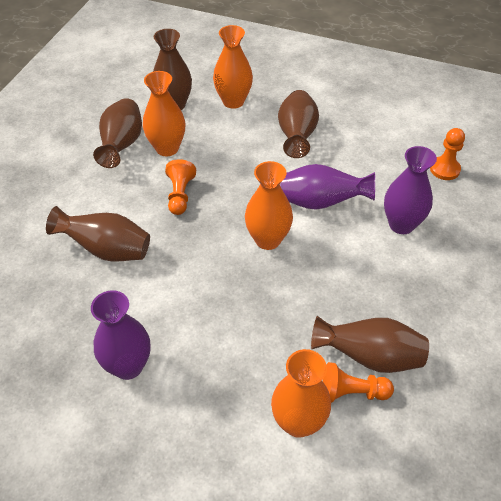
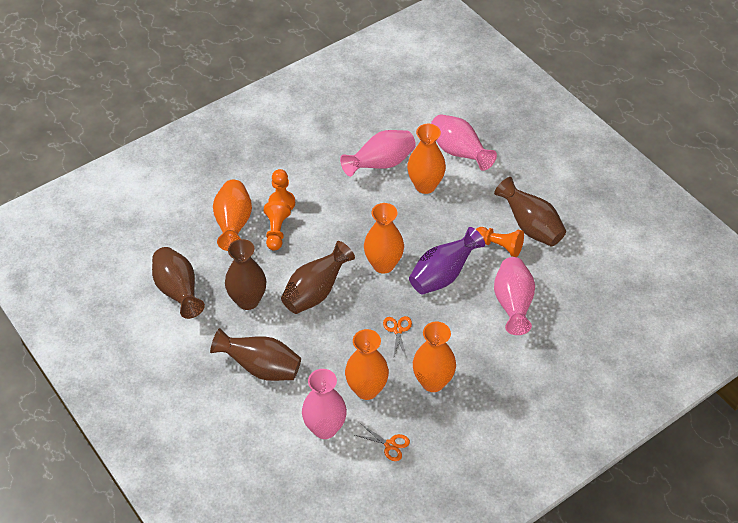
orange scissors: none = 0 -> [355,424,410,461] [383,316,412,358] = 2
orange vase: [143,71,185,157] [213,25,253,109] [245,161,293,250] [271,349,331,438] = 4 -> [213,180,252,251] [345,329,389,400] [364,203,404,274] [407,124,446,194] [413,322,456,392] = 5
pink vase: none = 0 -> [302,369,347,439] [340,130,416,177] [431,114,497,171] [494,257,535,335] = 4
purple vase: [91,290,150,380] [280,164,375,210] [384,146,437,234] = 3 -> [409,227,485,295] = 1

